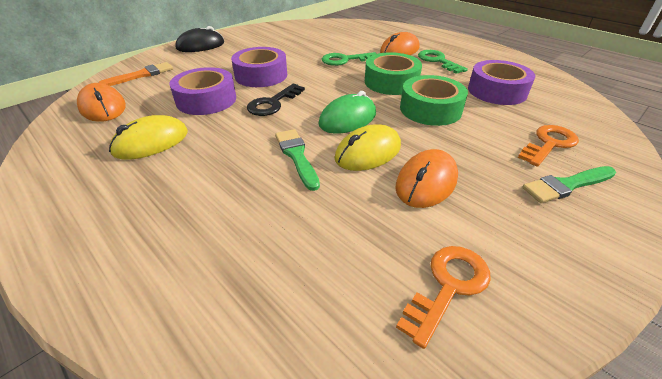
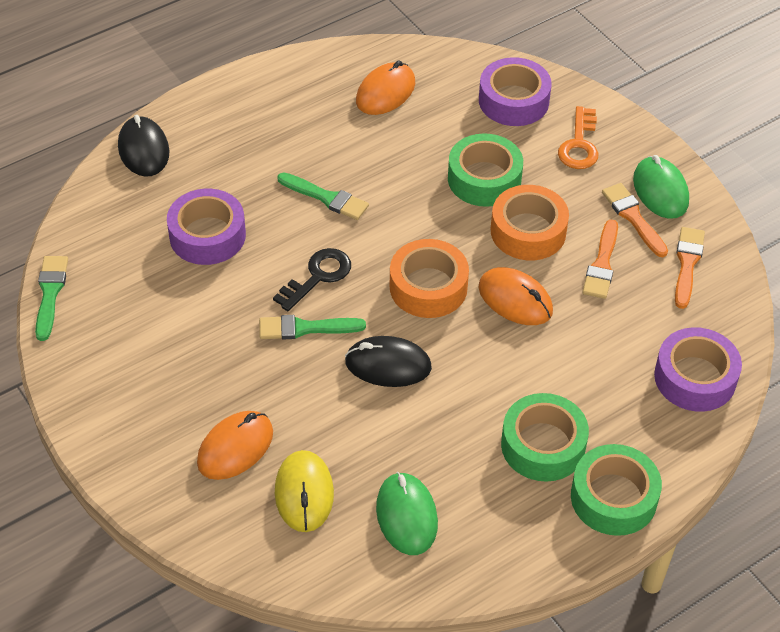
black mouse: [175,26,224,52] = 1 -> [118,115,169,177] [345,336,432,387] = 2
green brush: [275,129,320,191] [522,166,616,203] = 2 -> [35,256,68,341] [259,315,366,339] [277,172,369,220] = 3
green key: [322,52,376,66] [418,50,468,74] = 2 -> none = 0
green mouse: [318,91,376,134] = 1 -> [376,472,438,555] [633,155,689,219] = 2
green tape: [365,52,422,95] [400,75,468,126] = 2 -> [448,134,523,207] [501,393,589,482] [571,444,662,536] = 3
orange brush: [98,62,173,86] = 1 -> [582,220,618,299] [602,183,668,257] [675,227,705,309] = 3
orange key: [396,246,491,349] [518,125,579,167] = 2 -> [558,106,598,169] = 1
orange tape: none = 0 -> [390,239,469,318] [491,185,569,260] = 2
yellow mouse: [109,115,188,160] [335,124,401,171] = 2 -> [275,450,334,532] = 1

